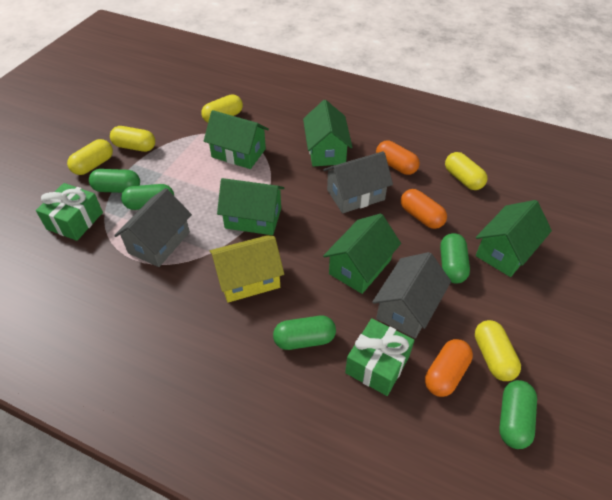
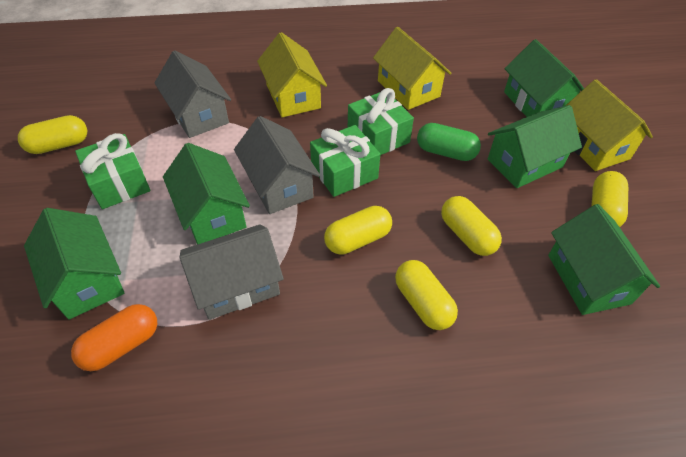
green capsule: [89,169,140,193] [121,184,174,210] [273,316,336,350] [440,233,470,284] [499,380,537,449] = 5 -> [417,123,481,161] = 1
green gift: [36,183,103,241] [345,318,414,396] = 2 -> [75,133,151,209] [310,125,380,197] [348,88,414,155] = 3
orange capsule: [376,141,420,175] [401,189,447,229] [425,339,473,397] = 3 -> [71,304,157,371] = 1
yellow house: [210,235,284,303] = 1 -> [257,32,327,117] [373,27,452,110] [565,79,653,171] = 3

